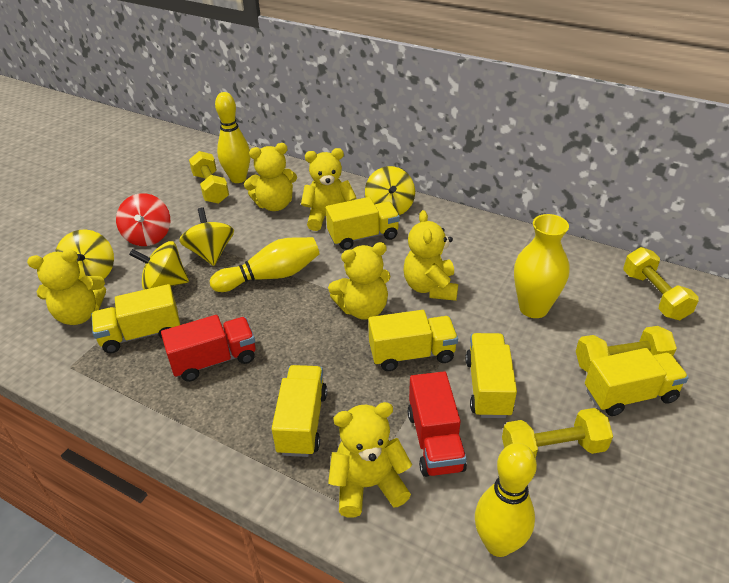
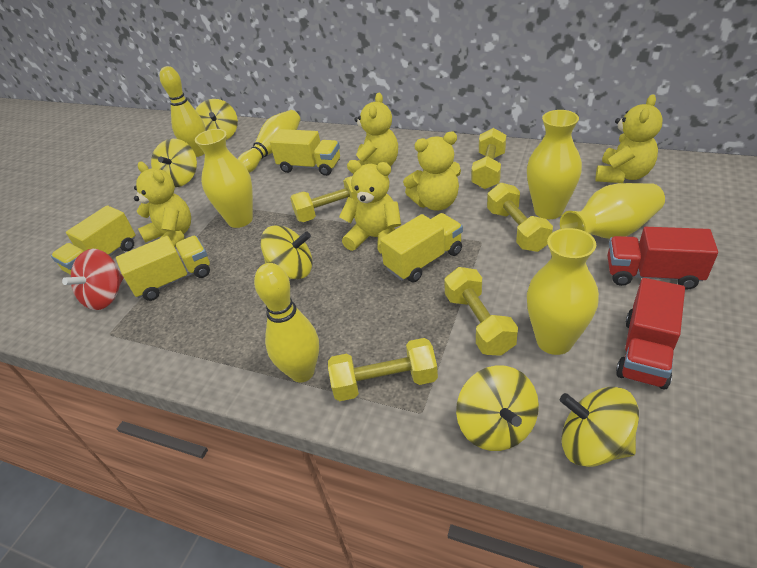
yellow dumbbell: [189,151,229,204] [502,408,613,458] [576,326,677,372] [623,247,699,320] = 4 -> [290,176,357,222] [328,338,438,401] [444,267,518,356] [472,128,506,189] [487,183,553,252] = 5
yellow spinning top: [55,230,114,279] [129,241,189,290] [179,208,234,266] [365,166,415,215] = 4 -> [151,139,197,187] [196,99,238,140] [260,225,313,280] [456,365,539,451] [560,387,639,467] = 5
yellow teddy bear: [27,249,106,325] [244,143,297,211] [301,148,357,231] [328,242,391,320] [328,402,412,518] [404,210,458,301] = 6 -> [134,162,191,247] [339,160,401,254] [353,93,398,174] [403,131,461,211] [596,94,663,183] = 5
yellow truck: [92,284,180,353] [272,365,327,457] [326,197,400,250] [368,310,458,371] [466,333,517,418] [585,348,689,416] = 6 -> [51,205,135,275] [116,236,210,301] [270,129,340,176] [380,213,463,282] = 4
yellow vase: [514,214,570,318] = 1 -> [195,129,253,228] [527,110,582,219] [527,228,599,355] [560,183,665,239] = 4

